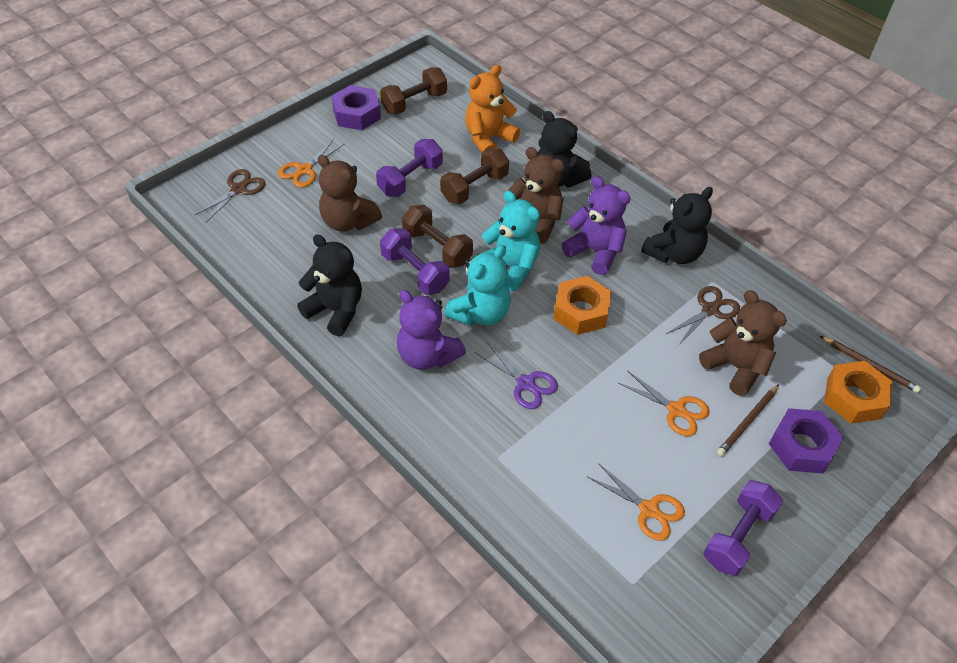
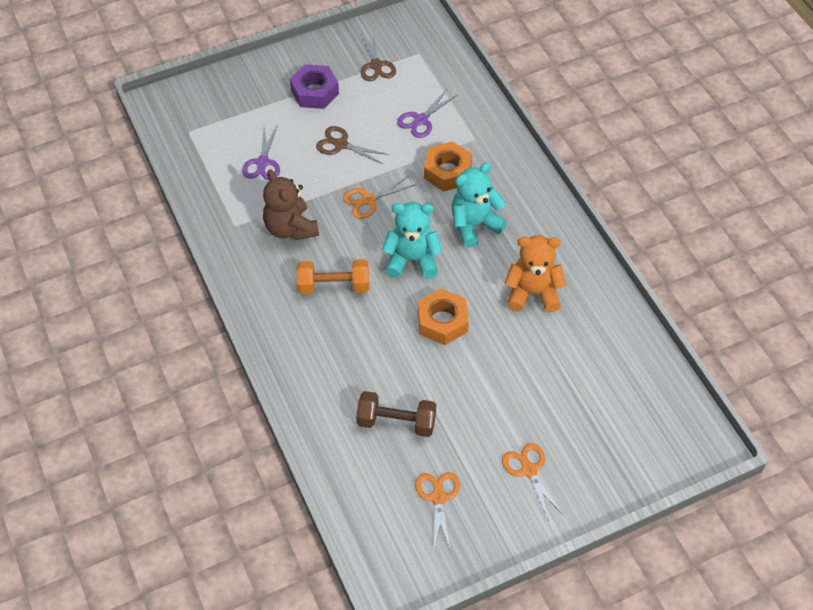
black teddy bear: [297,234,362,336] [538,111,592,188] [641,187,713,264] = 3 -> none = 0
brown dumbbell: [380,67,447,115] [402,205,473,268] [440,148,509,204] = 3 -> [356,391,436,437] = 1
brown pencil: [717,384,779,456] [820,336,921,393] = 2 -> none = 0
brown teddy bear: [318,155,382,232] [508,147,565,244] [699,290,787,396] = 3 -> [263,169,319,240] = 1
orange dumbbell: none = 0 -> [297,259,369,295] = 1
purple dumbbell: [376,139,443,197] [380,228,450,295] [703,480,783,576] = 3 -> none = 0
purple nut: [331,85,381,130] [769,408,844,473] = 2 -> [290,64,339,109] = 1
purple scissors: [476,342,558,409] = 1 -> [242,125,280,180] [397,89,457,138] = 2
purple teddy bear: [397,290,466,370] [561,176,631,275] = 2 -> none = 0

